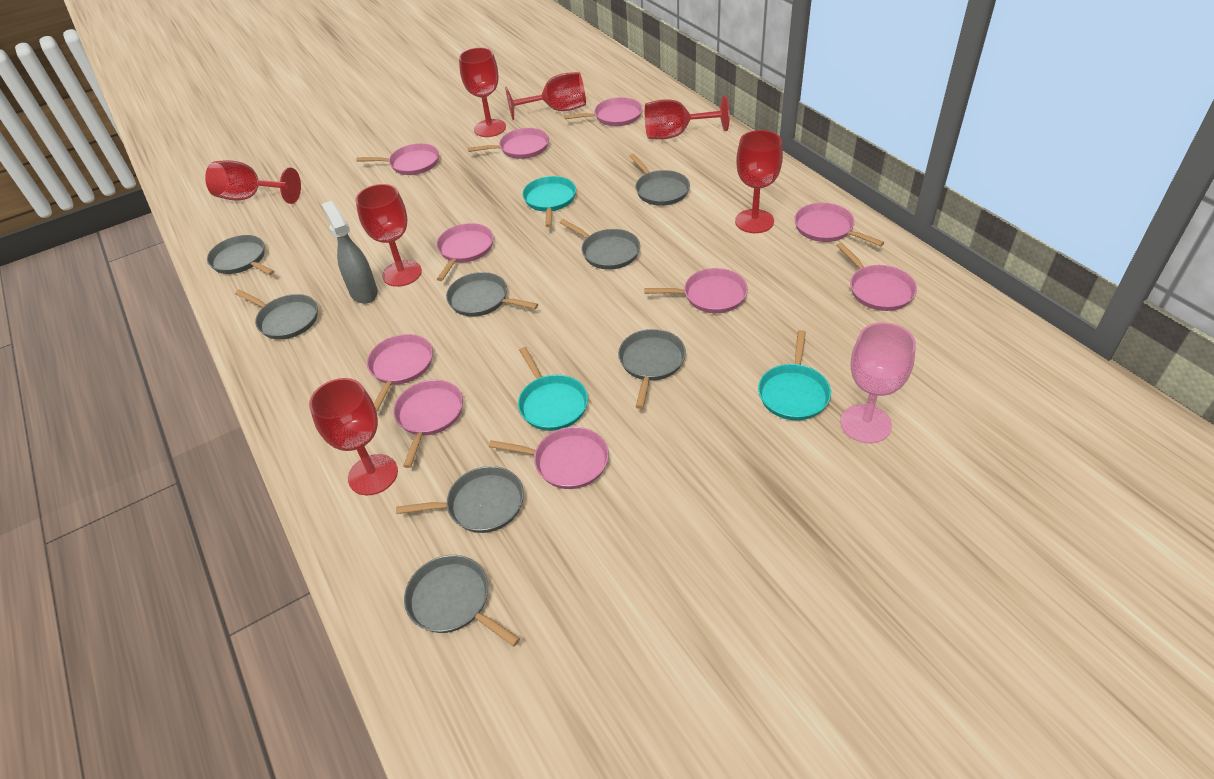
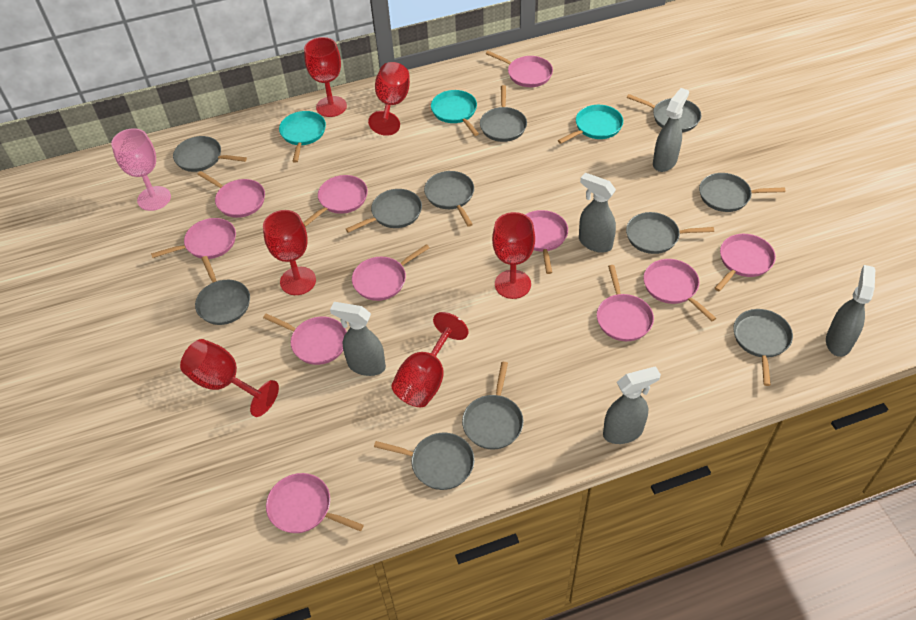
grey pan: [207,235,274,275] [235,290,318,340] [396,466,524,533] [404,555,520,647] [446,272,538,317] [559,219,640,270] [618,329,686,409] [629,154,690,206] = 8 -> [173,136,247,172] [195,256,250,325] [346,189,422,233] [374,433,474,490] [424,171,474,227] [462,362,523,450] [480,85,527,142] [626,212,714,254] [627,94,701,132] [699,173,785,212] [733,309,793,386] = 11
grey spray bottle: [321,201,378,304] = 1 -> [330,302,386,376] [579,173,616,253] [603,366,661,444] [653,88,689,172] [826,265,875,357] = 5
pink pan: [356,143,439,175] [367,334,433,412] [393,380,463,468] [436,223,494,281] [468,128,549,159] [489,427,609,489] [564,97,642,126] [644,268,748,313] [794,203,884,246] [837,242,917,311] = 10 -> [151,218,236,259] [197,171,265,218] [263,313,347,365] [266,473,364,533] [303,175,368,227] [352,244,430,301] [486,51,553,87] [525,210,568,274] [597,265,654,341] [643,259,716,321] [715,234,776,291] = 11
red goblet: [205,160,301,204] [309,378,398,495] [355,184,422,287] [459,47,506,137] [505,72,586,120] [645,96,730,139] [735,130,783,233] = 7 -> [180,339,279,417] [263,210,316,295] [304,37,347,117] [368,62,410,136] [392,312,469,407] [492,212,535,299] = 6

